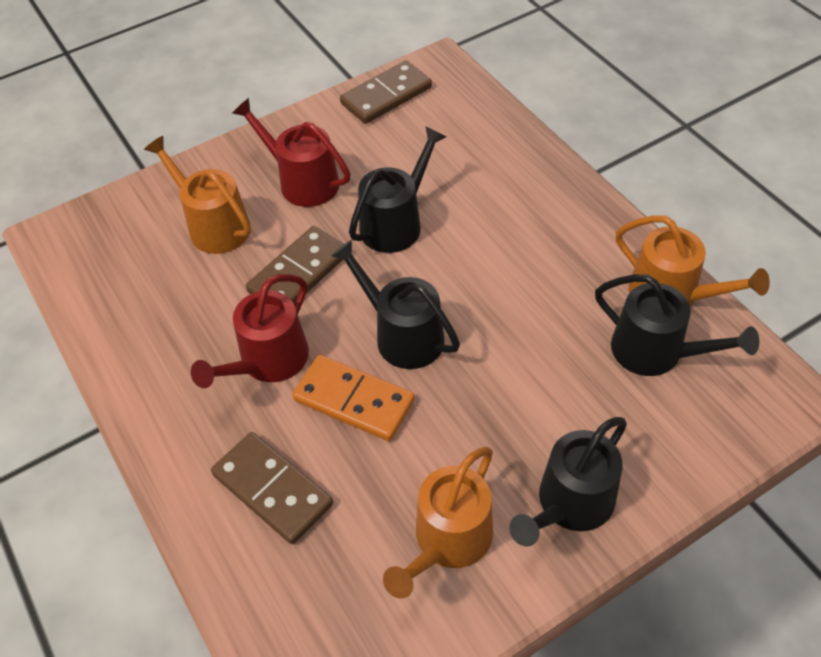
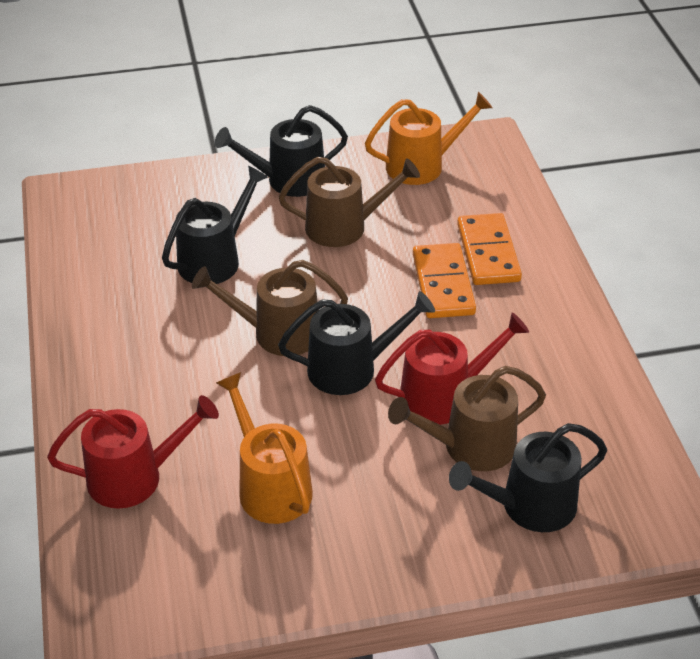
brown domino: [211,432,333,544] [246,226,344,304] [340,61,432,124] = 3 -> none = 0
brown watering can: none = 0 -> [192,260,348,356] [278,157,420,247] [388,366,546,471] = 3
orange domino: [292,355,415,441] = 1 -> [413,243,476,318] [457,213,522,285] = 2
orange watering can: [144,136,251,254] [383,447,493,599] [616,215,770,307] = 3 -> [216,372,313,524] [365,92,492,185] = 2

